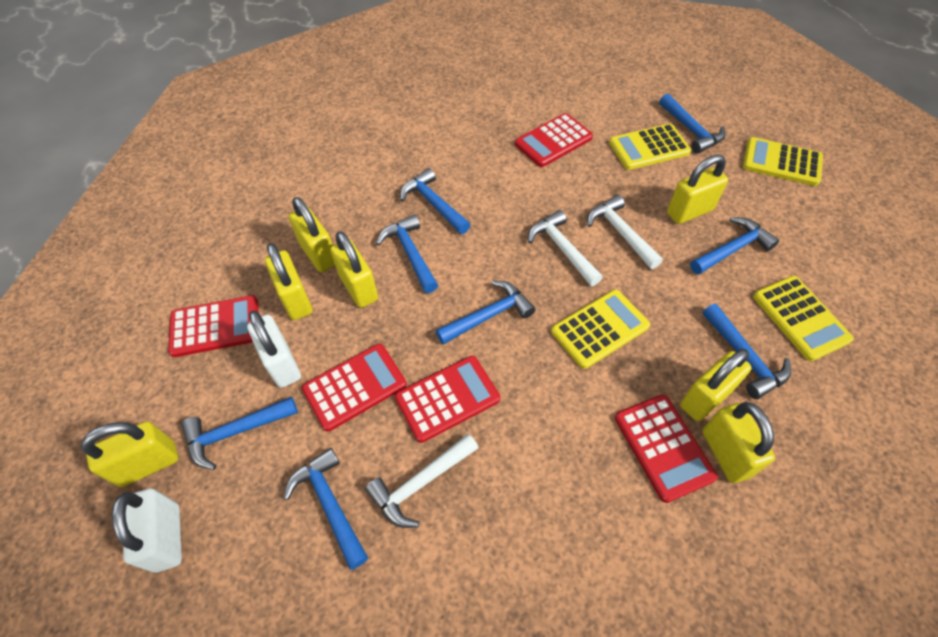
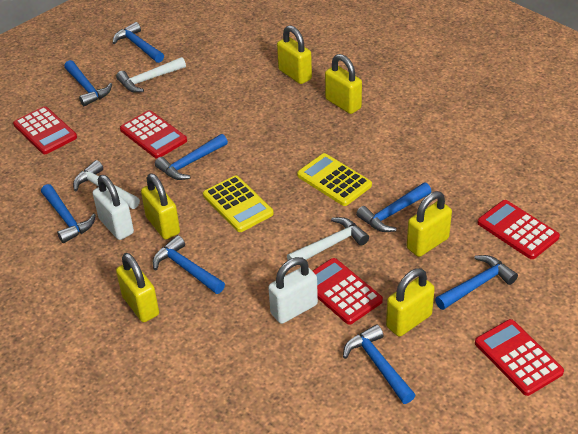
yellow calculator: [551,289,650,369] [609,123,691,170] [743,137,823,186] [753,276,854,361] = 4 -> [203,175,274,232] [297,153,372,206] = 2
yellow padlock: [81,421,178,487] [265,243,313,320] [288,197,335,272] [330,231,378,308] [667,155,728,224] [680,349,752,421] [702,402,775,483] = 7 -> [116,253,159,322] [141,173,180,240] [277,25,312,84] [325,54,362,114] [386,268,435,337] [407,191,452,257] = 6

